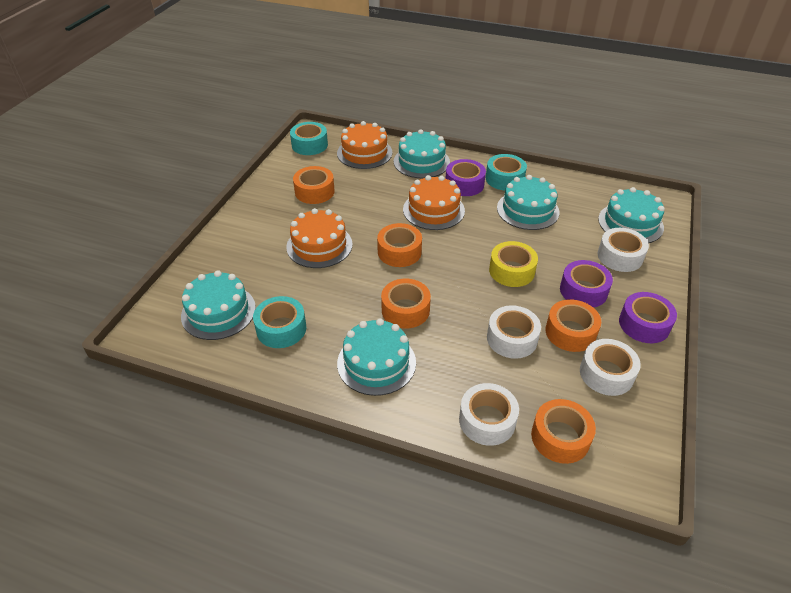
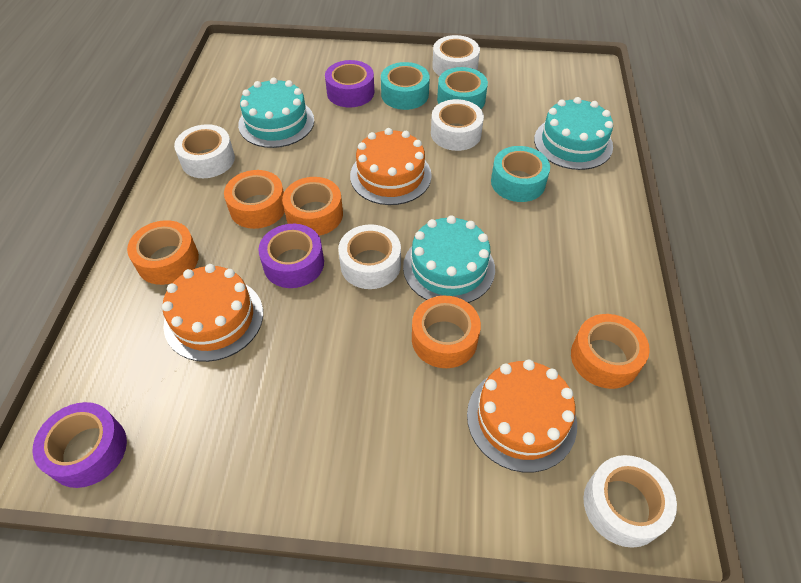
turquoise cake: [181,270,256,340] [337,319,416,396] [394,129,450,178] [497,175,559,230] [598,187,665,243] = 5 -> [238,78,314,148] [403,215,495,303] [534,97,613,170] = 3
white tape: [459,383,519,446] [487,305,541,359] [580,339,641,396] [598,228,649,272] = 4 -> [174,124,235,178] [338,224,401,289] [431,99,484,151] [432,35,480,76] [583,455,677,548] = 5
yellow tape: [489,241,538,287] = 1 -> none = 0

